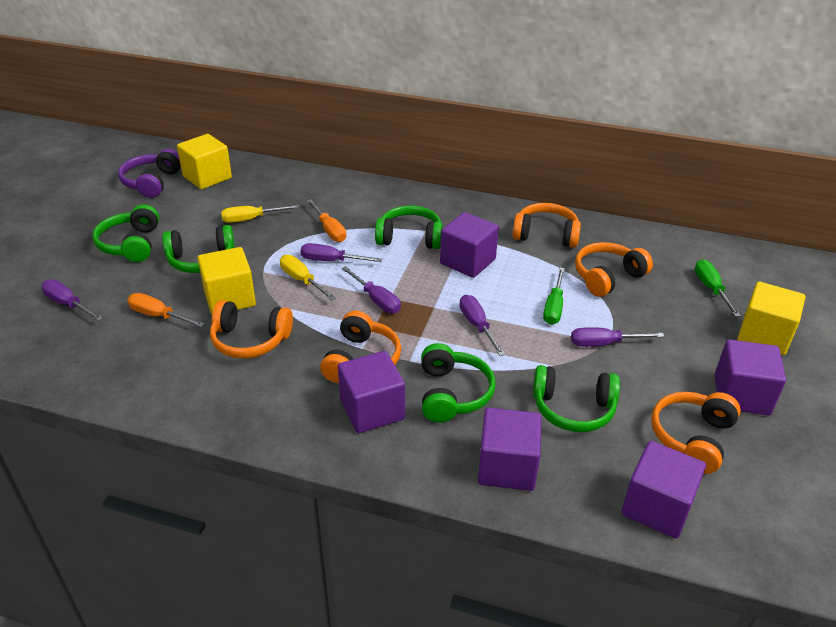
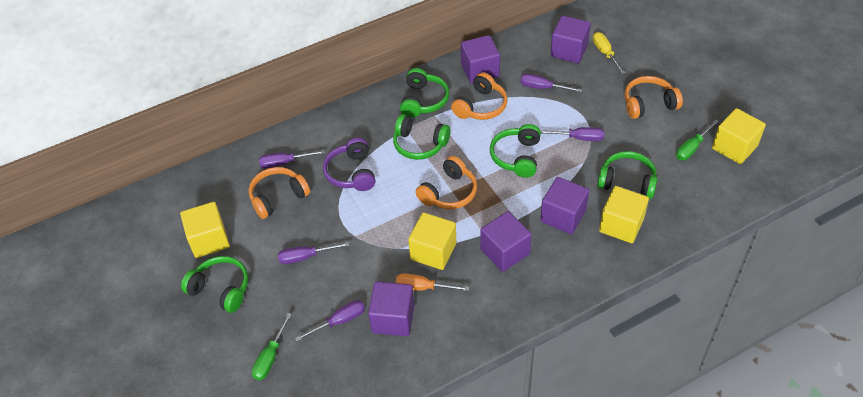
orange headphones: [210,300,293,358] [320,311,401,383] [512,203,581,248] [575,242,653,297] [651,392,741,474] = 5 -> [249,167,310,219] [416,156,477,209] [451,72,508,120] [625,76,683,119] = 4
orange screwdriver: [127,293,205,327] [307,199,346,242] = 2 -> [396,273,469,291] = 1
yellow cube: [177,134,232,189] [198,247,256,314] [737,282,805,355] = 3 -> [180,202,230,258] [408,212,456,270] [599,186,649,243] [712,108,766,164] = 4
yellow screwdriver: [221,205,299,223] [280,255,336,300] = 2 -> [593,32,625,74] = 1

